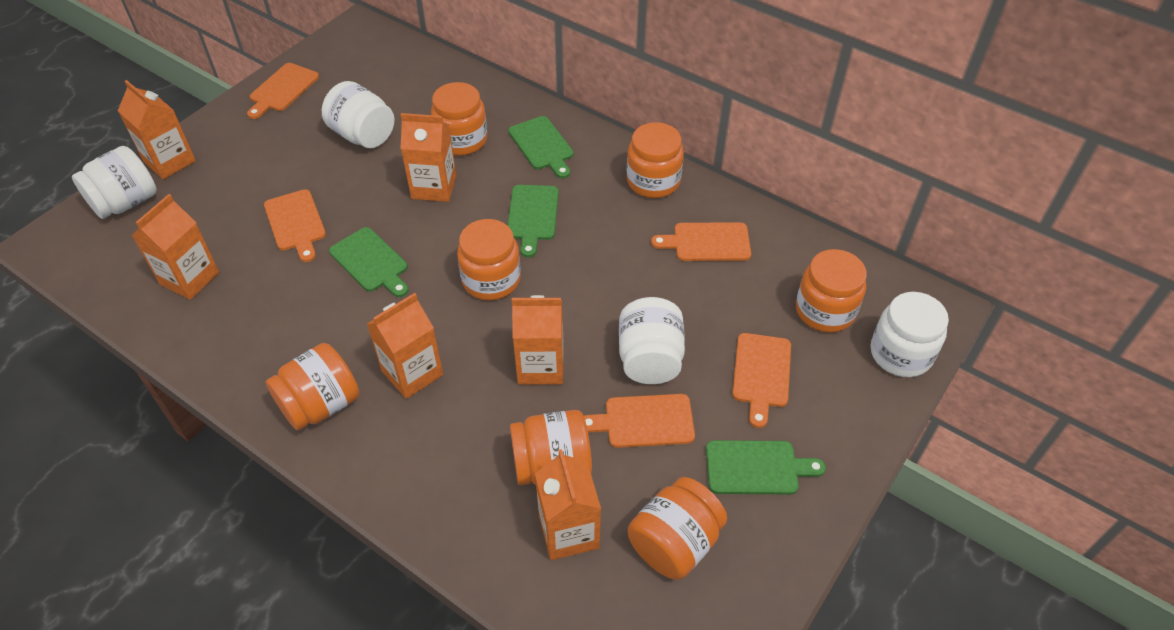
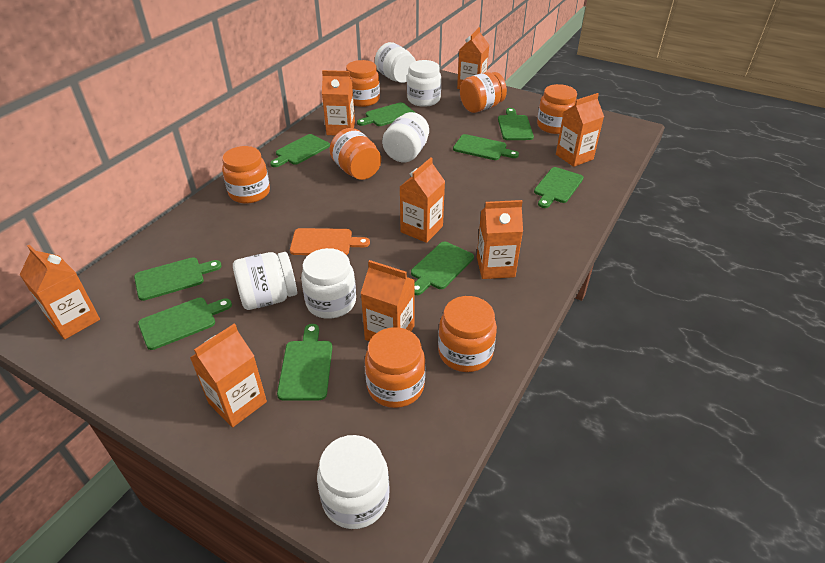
green cutting board: [329,227,408,297] [507,185,559,258] [508,116,574,178] [706,440,826,494] = 4 -> [134,257,222,301] [138,298,232,350] [270,134,330,167] [277,324,332,401] [357,102,415,126] [411,241,474,295] [453,134,519,160] [498,108,534,140] [534,167,584,208] = 9
orange carton: [118,80,196,179] [132,194,219,300] [367,293,443,399] [400,113,456,202] [512,295,563,385] [535,449,601,560] = 6 -> [20,244,100,339] [190,324,267,427] [322,70,355,135] [361,260,415,341] [400,157,445,243] [457,27,489,89] [477,200,523,279] [556,93,604,167] = 8
orange cutting board: [247,63,319,119] [264,189,326,262] [584,394,695,448] [651,222,751,261] [732,333,791,428] = 5 -> [290,228,370,255] = 1
white jar: [72,146,157,219] [322,81,394,148] [619,297,685,384] [871,292,949,377] = 4 -> [233,252,297,310] [301,248,356,319] [317,435,389,529] [375,42,416,83] [382,112,429,162] [407,60,441,107] = 6

